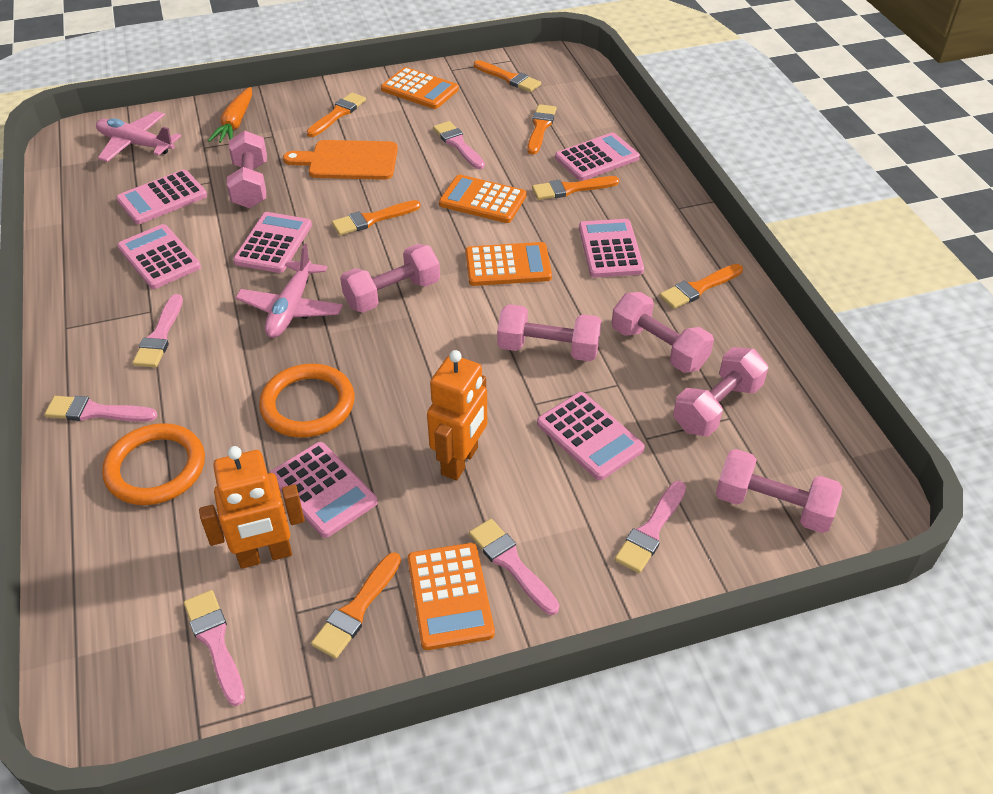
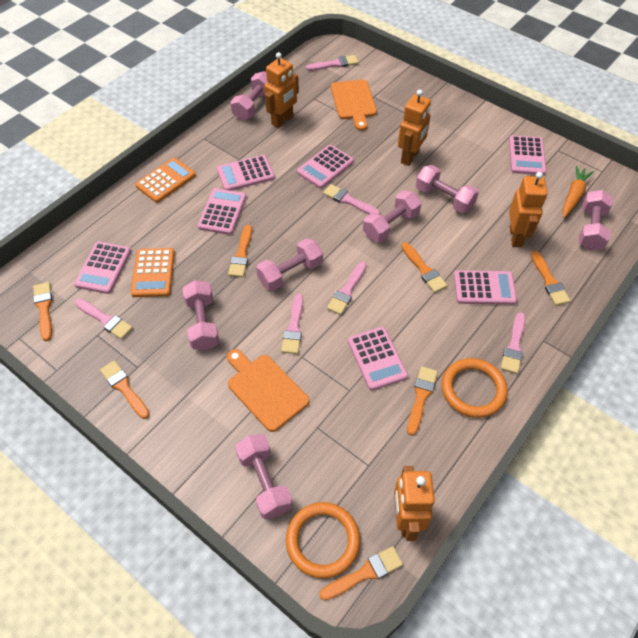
orange calculator: [381,67,459,109] [408,543,495,650] [439,175,527,223] [466,242,552,286] = 4 -> [131,248,175,297] [135,158,196,203] = 2
orange cutting board: [283,140,398,180] = 1 -> [227,349,309,432] [331,79,377,131] = 2
orange robot: [199,446,305,569] [427,350,487,480] = 2 -> [264,52,299,128] [394,466,435,541] [398,90,431,166] [509,172,547,247] = 4
pink dumbbell: [227,131,267,208] [340,244,440,313] [497,304,602,361] [612,292,714,373] [673,347,768,436] [716,449,842,533] = 6 -> [183,280,219,351] [231,71,268,120] [235,434,292,520] [256,238,323,291] [363,190,422,242] [416,165,479,213] [578,190,613,251] = 7
pink plane: [96,111,181,162] [235,243,343,338] = 2 -> none = 0

